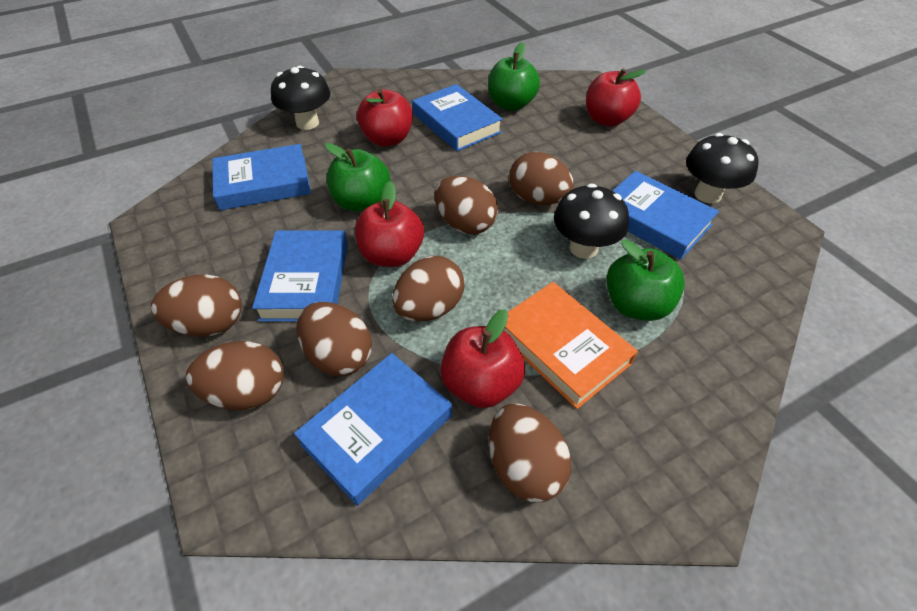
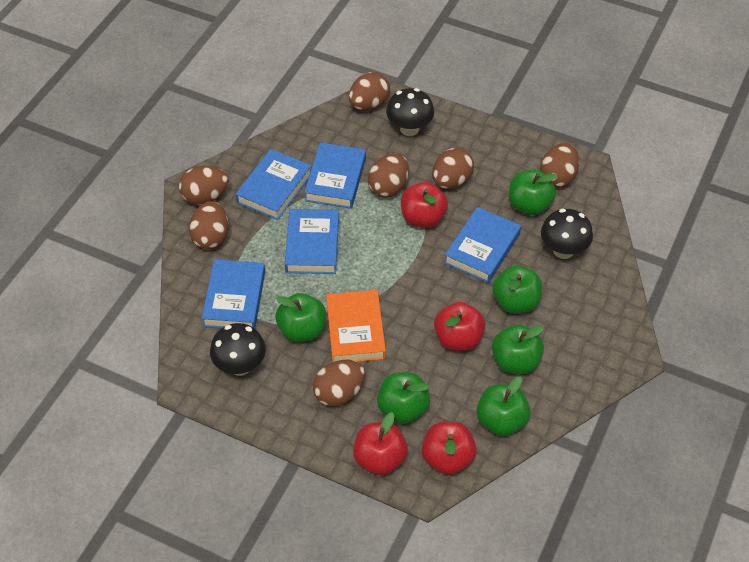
green apple: [325,143,390,212] [488,42,540,111] [606,240,685,321] = 3 -> [276,293,326,342] [377,372,430,424] [477,376,531,436] [492,266,542,314] [492,324,544,374] [509,170,557,215] = 6

